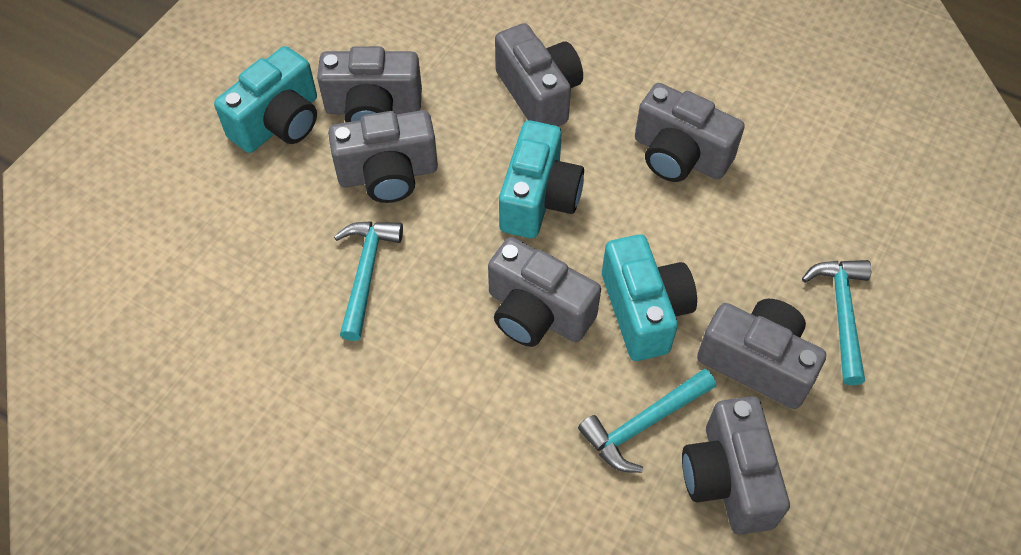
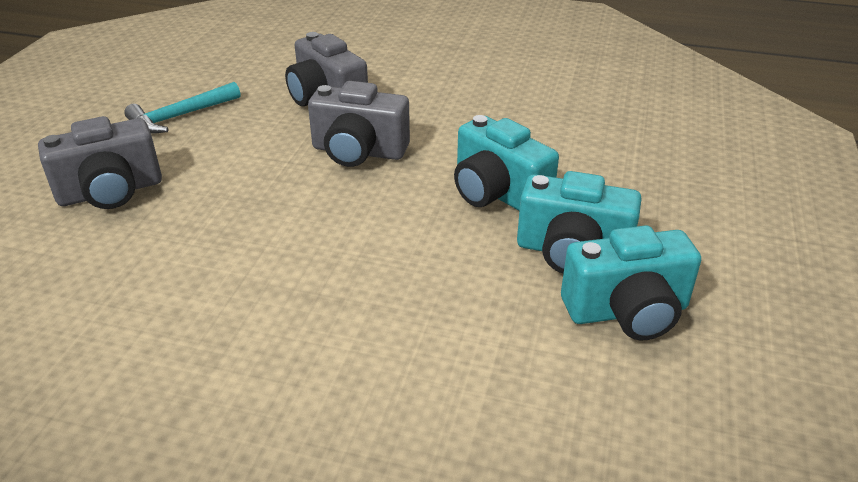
grey camera: [317,46,422,122] [328,110,438,203] [488,237,601,347] [495,23,583,126] [635,83,745,182] [682,396,790,534] [697,299,826,409] = 7 -> [38,116,162,209] [285,32,368,106] [308,81,410,167] = 3
turquoise hammer: [334,221,403,341] [578,369,716,473] [802,260,872,385] = 3 -> [124,82,240,134] = 1

